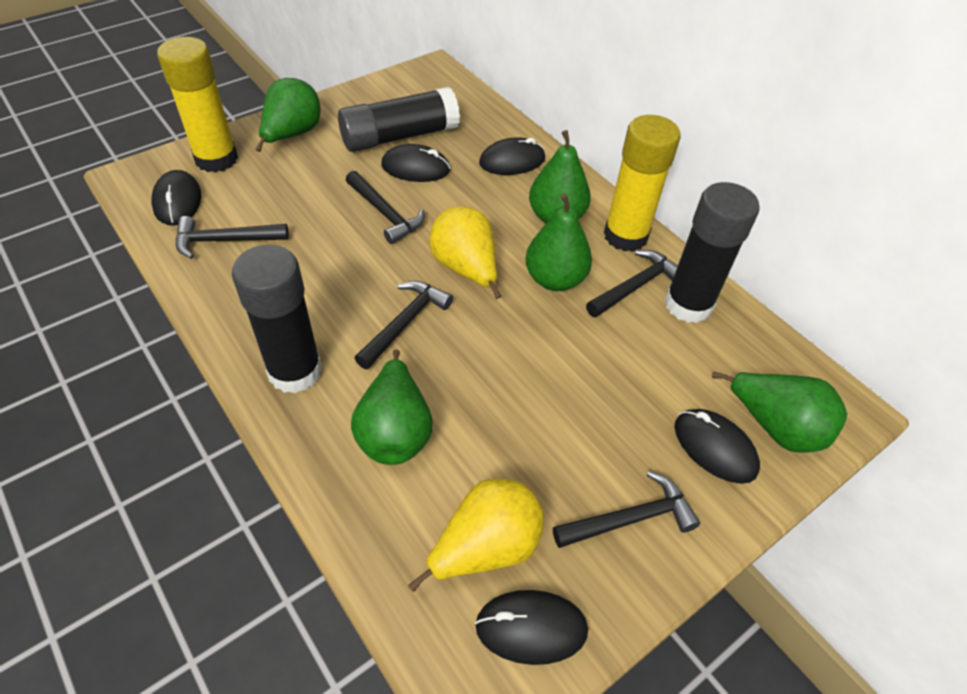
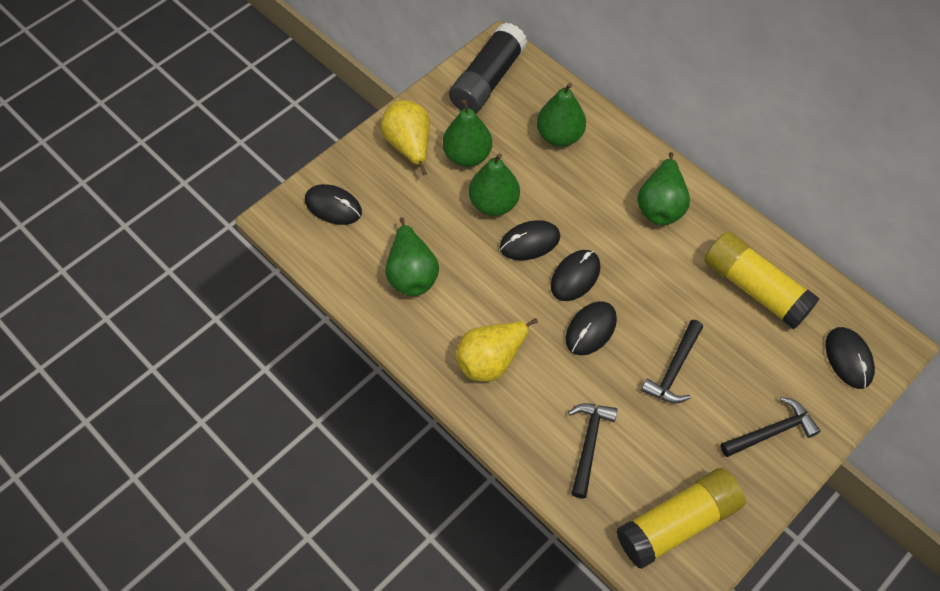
black glue stick: [232,245,322,394] [338,87,460,152] [664,182,760,323] = 3 -> [449,22,527,113] = 1
black hammer: [176,216,289,259] [346,171,424,244] [355,281,453,369] [553,471,700,548] [586,250,678,317] = 5 -> [568,403,618,499] [641,320,703,404] [721,397,820,457] = 3

